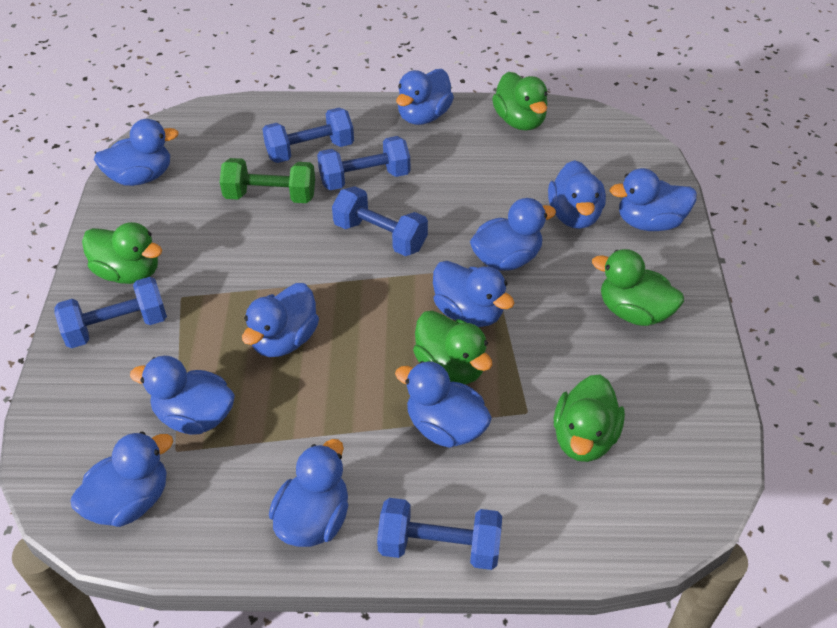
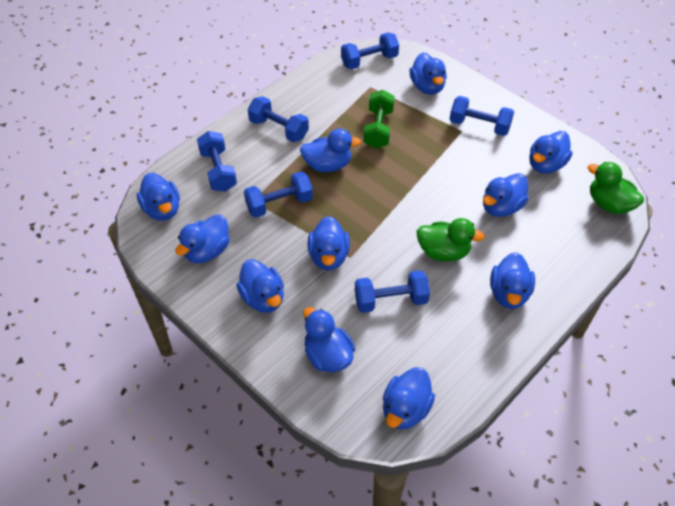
blue dumbbell: [54,277,167,348] [262,107,354,163] [317,136,410,190] [332,186,428,256] [377,498,502,570] = 5 -> [197,131,237,192] [244,172,313,218] [248,96,309,142] [341,32,399,69] [355,270,430,313] [449,96,514,136] = 6
green duck: [82,222,162,284] [413,311,492,384] [492,72,547,131] [554,375,625,462] [592,249,684,326] = 5 -> [417,218,485,261] [588,162,644,214] = 2

